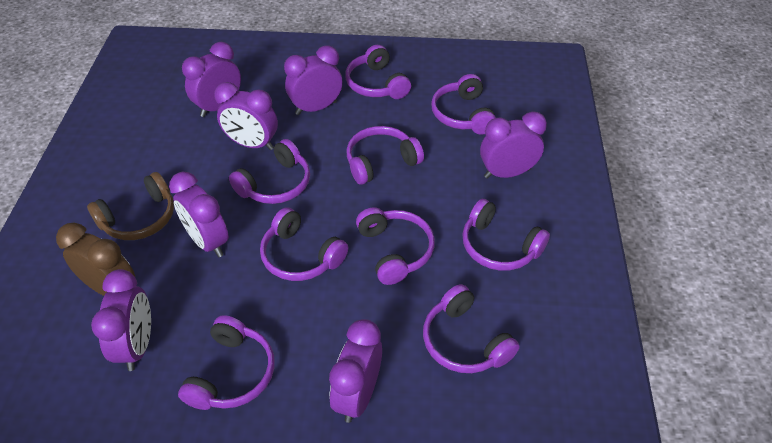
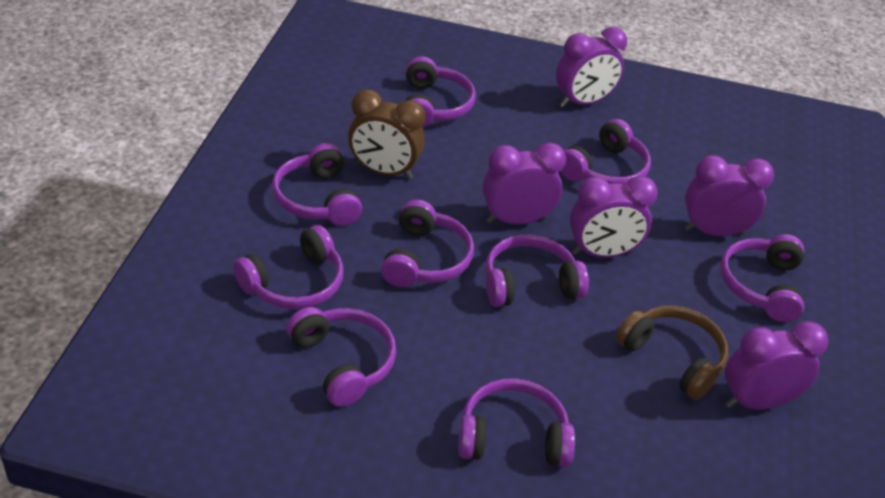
purple clock: [91,269,151,371] [169,172,229,257] [182,42,241,117] [214,82,278,150] [284,46,342,115] [329,319,382,423] [480,111,547,179] = 7 -> [483,142,566,225] [556,27,627,108] [570,176,658,258] [685,155,774,236] [725,321,828,410] = 5

